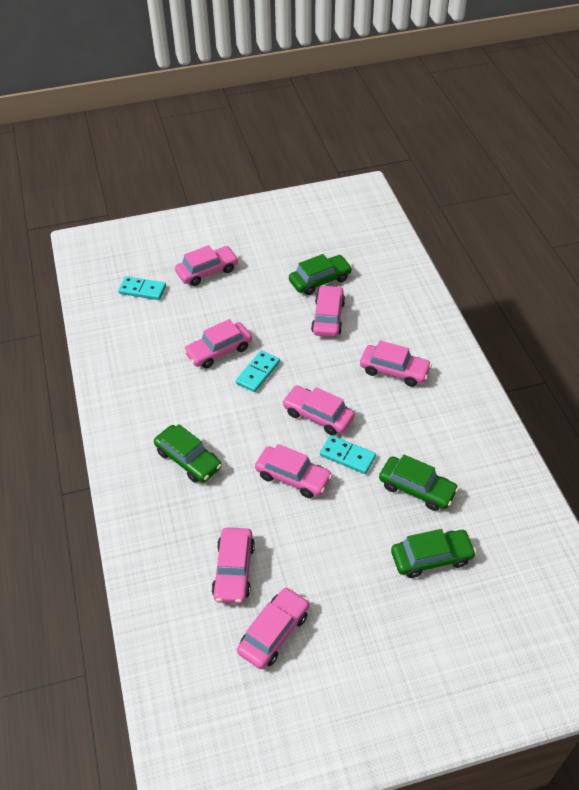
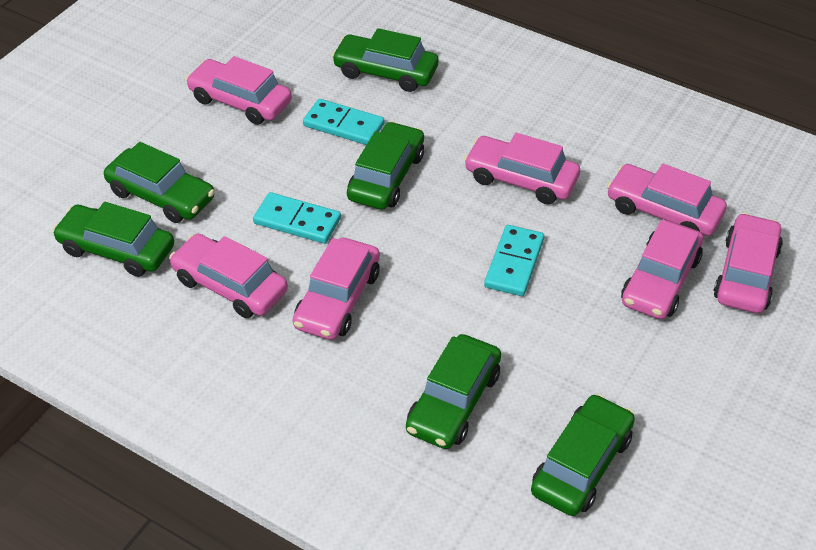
green car: [154,424,222,483] [289,254,352,295] [379,455,459,511] [391,529,476,578] = 4 -> [52,202,174,277] [104,142,215,223] [332,28,439,92] [347,121,424,210] [406,334,501,449] [531,394,635,516] = 6
pink car: [175,245,238,286] [184,319,252,368] [212,528,255,603] [237,587,309,669] [255,444,332,498] [282,386,355,435] [311,285,345,337] [360,341,432,387] = 8 -> [169,234,288,318] [186,56,292,125] [293,238,380,340] [464,133,580,204] [607,164,727,236] [621,220,703,319] [713,213,783,313] = 7

